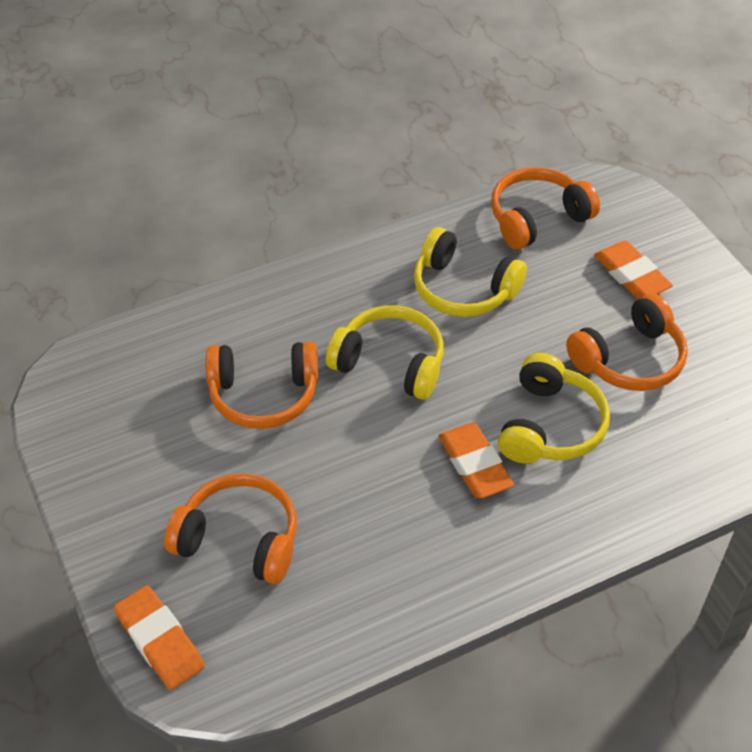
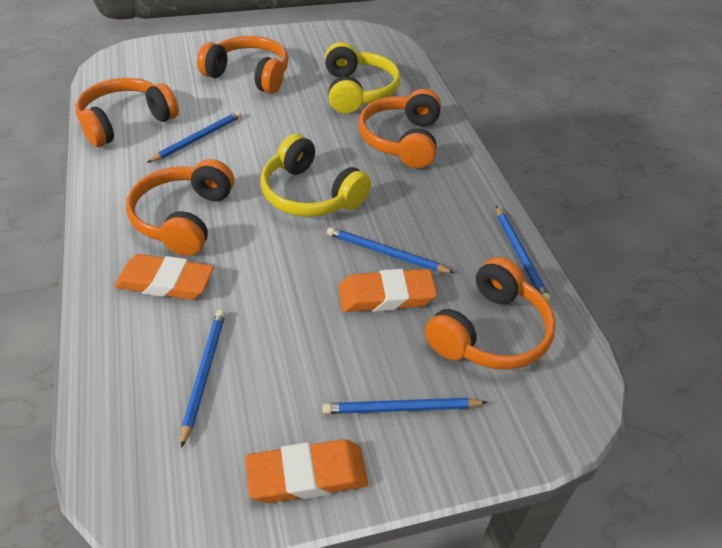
blue pencil: none = 0 -> [147,111,242,163] [181,310,225,448] [322,398,488,414] [327,227,454,273] [496,206,550,302] = 5
orange headphones: [164,473,297,584] [205,342,318,429] [491,167,600,250] [566,294,688,391] = 4 -> [76,78,179,147] [126,159,234,256] [197,36,288,94] [359,89,441,168] [425,257,556,370] = 5
yellow headphones: [326,305,444,400] [414,227,527,317] [498,353,610,463] = 3 -> [260,134,371,217] [325,42,400,114] = 2

